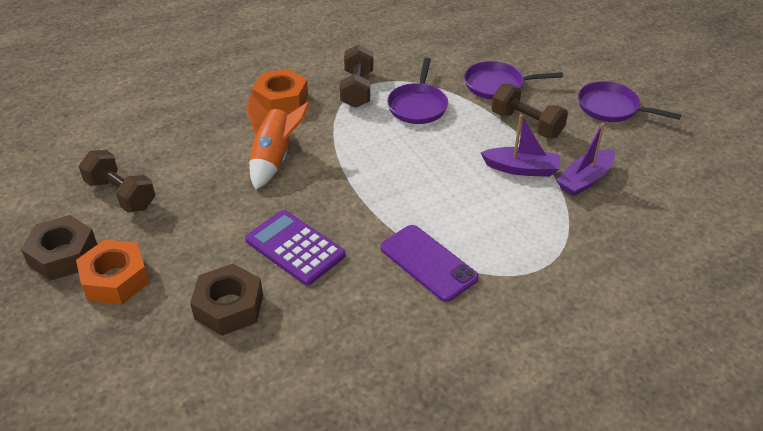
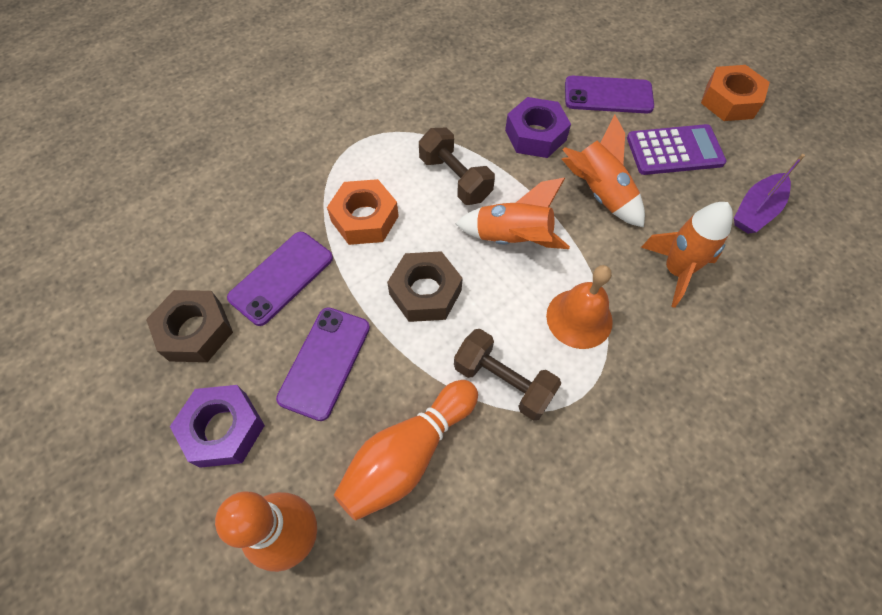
brown dumbbell: [79,150,155,213] [340,45,373,108] [491,83,568,138] = 3 -> [419,127,495,205] [454,329,561,421] = 2
orange bell: none = 0 -> [546,265,613,349] = 1
orange bowling pin: none = 0 -> [215,491,317,572] [334,380,478,521] = 2
orange rocket: [246,93,310,190] = 1 -> [455,178,570,249] [562,114,645,228] [641,202,733,308] = 3
purple boat: [481,115,560,177] [556,123,615,196] = 2 -> [734,154,805,234] = 1
purple nut: none = 0 -> [170,385,265,468] [505,97,571,158] = 2
purple pan: [387,58,448,124] [464,61,563,100] [578,81,681,122] = 3 -> none = 0
purple phone: [381,225,478,302] = 1 -> [227,232,333,326] [276,307,370,421] [565,76,654,113] = 3

